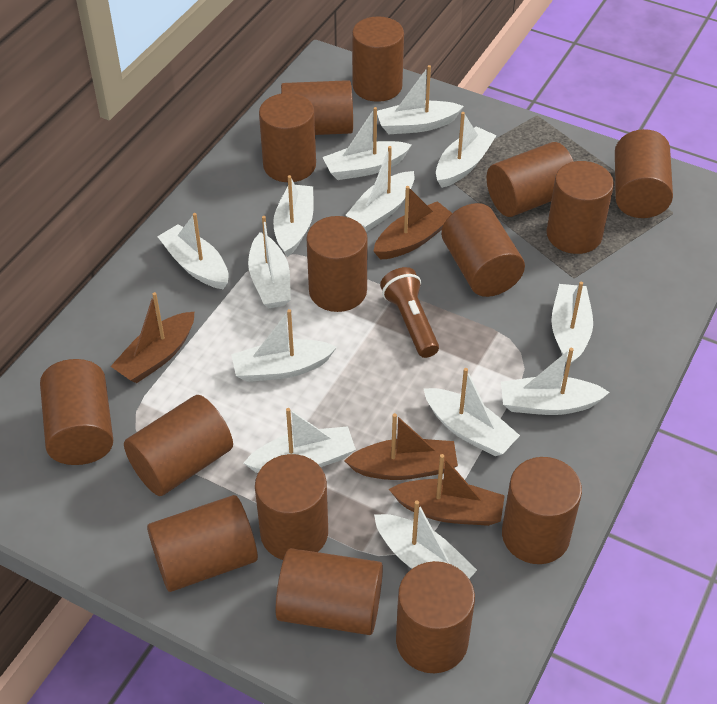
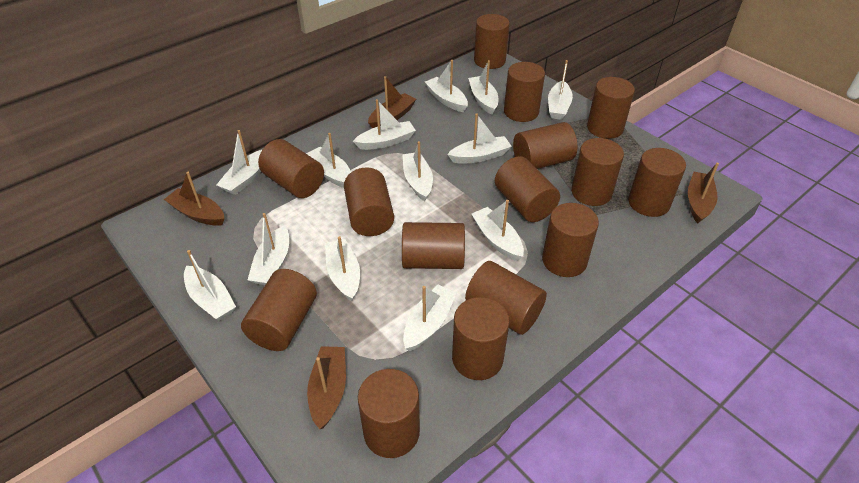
brown flashlight: [380,267,439,358] = 1 -> none = 0

